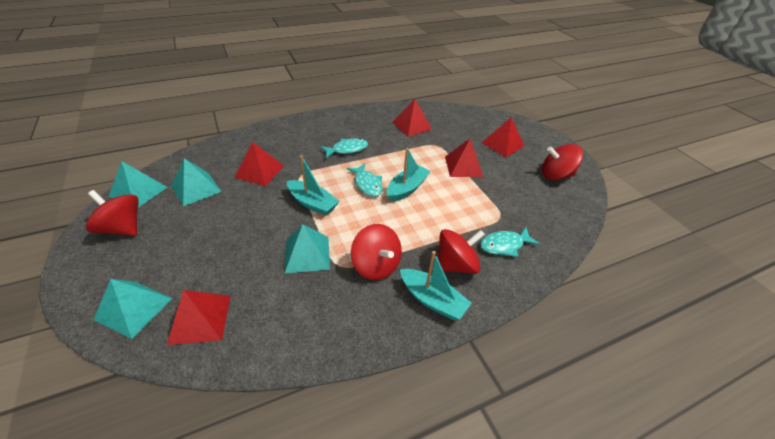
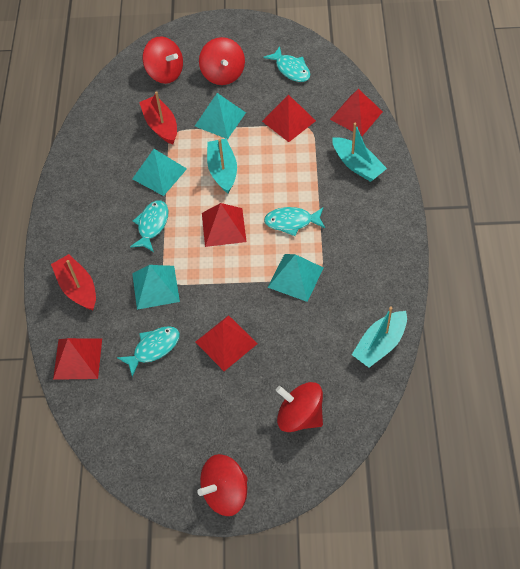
red boat: none = 0 -> [51,254,96,310] [139,91,177,144] = 2
turquoise fish: [320,138,368,158] [346,164,383,197] [480,228,540,257] = 3 -> [117,326,180,377] [130,200,168,252] [263,46,310,82] [264,207,325,236] = 4

